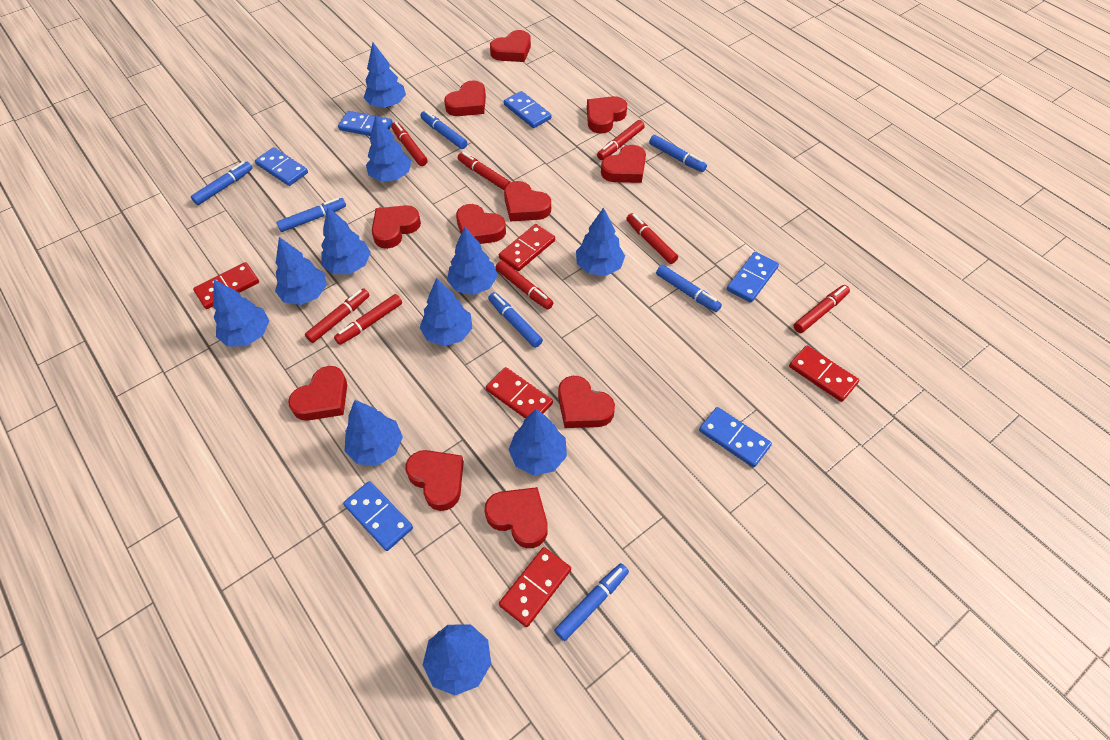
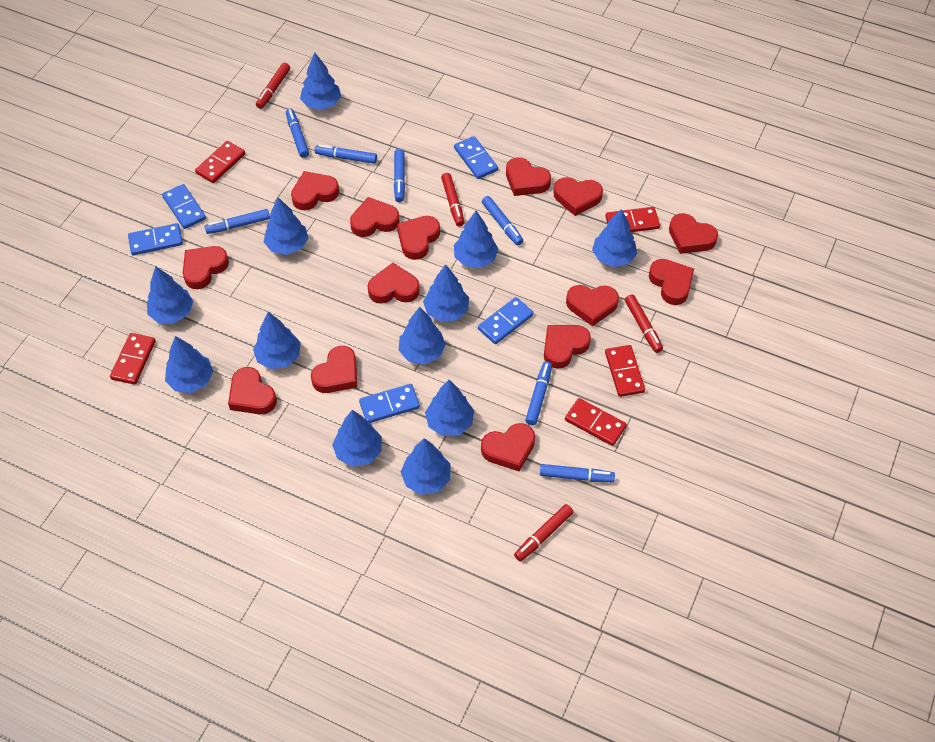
blue domino: [255,147,308,186] [338,111,393,136] [343,481,413,551] [504,91,551,128] [699,407,772,468] [727,252,779,303] = 6 -> [128,223,183,255] [162,184,206,229] [359,384,420,423] [454,136,498,179] [478,297,534,344] = 5
blue tree: [213,280,269,347] [275,237,327,305] [321,207,371,274] [345,400,403,466] [364,42,406,108] [366,115,411,182] [420,278,472,346] [423,624,491,695] [447,227,498,295] [509,409,567,476] [576,207,625,276] = 11 -> [147,266,193,323] [165,336,213,393] [253,312,301,369] [264,197,308,255] [300,52,341,110] [332,410,382,467] [399,307,446,364] [401,438,451,495] [423,264,469,322] [425,380,474,436] [454,211,498,268] [592,209,637,267] = 12
red heart: [288,366,347,421] [372,205,421,249] [405,450,464,511] [444,80,486,116] [456,204,506,244] [485,487,548,548] [490,30,531,62] [504,181,551,221] [558,376,615,428] [587,96,627,134] [601,145,646,183] = 11 -> [183,246,229,289] [228,367,277,414] [291,171,339,210] [311,346,357,393] [350,197,400,237] [368,263,420,304] [397,216,440,260] [481,423,535,471] [506,157,551,196] [544,325,591,369] [553,177,603,216] [566,285,619,326] [649,259,694,305] [669,213,718,254] = 14
red marker: [305,288,370,343] [334,294,402,345] [391,122,428,166] [458,152,511,190] [496,260,553,310] [597,120,645,160] [626,213,678,264] [794,285,850,333] = 8 -> [256,63,290,109] [441,173,465,226] [514,504,574,561] [625,294,663,353] = 4

